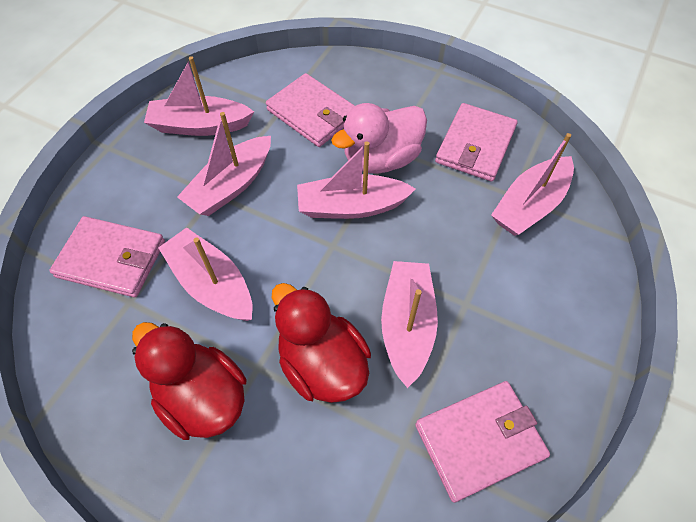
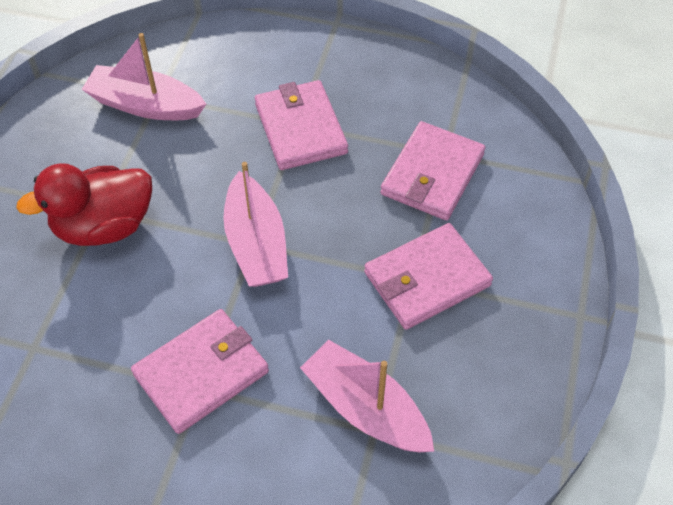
pink boat: [144,56,254,136] [158,227,253,321] [177,112,271,216] [297,142,416,219] [381,261,438,388] [491,133,574,236] = 6 -> [82,33,206,120] [223,162,288,287] [300,340,434,453] = 3
pink duck: [331,103,427,174] = 1 -> none = 0
red duck: [132,322,246,440] [272,283,371,403] = 2 -> [16,163,152,246] = 1

